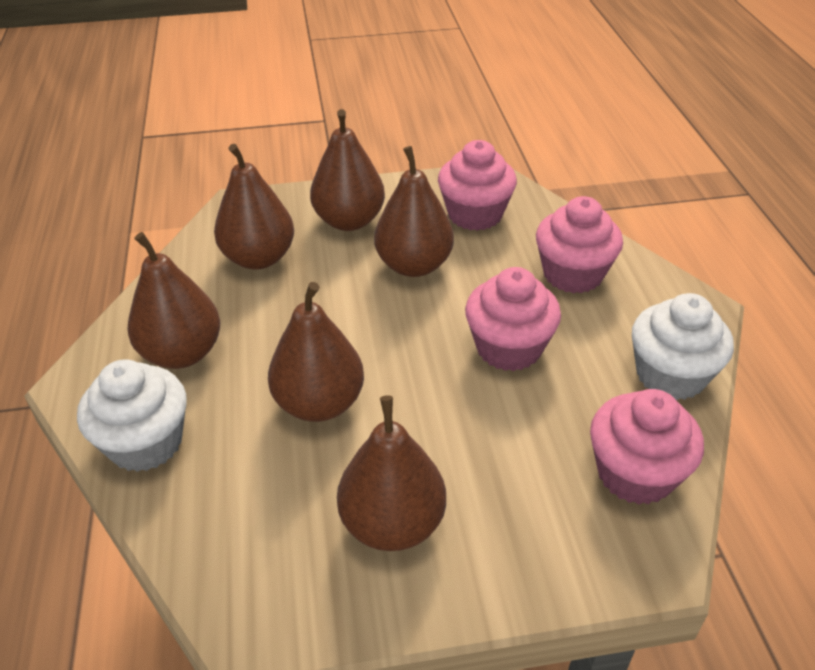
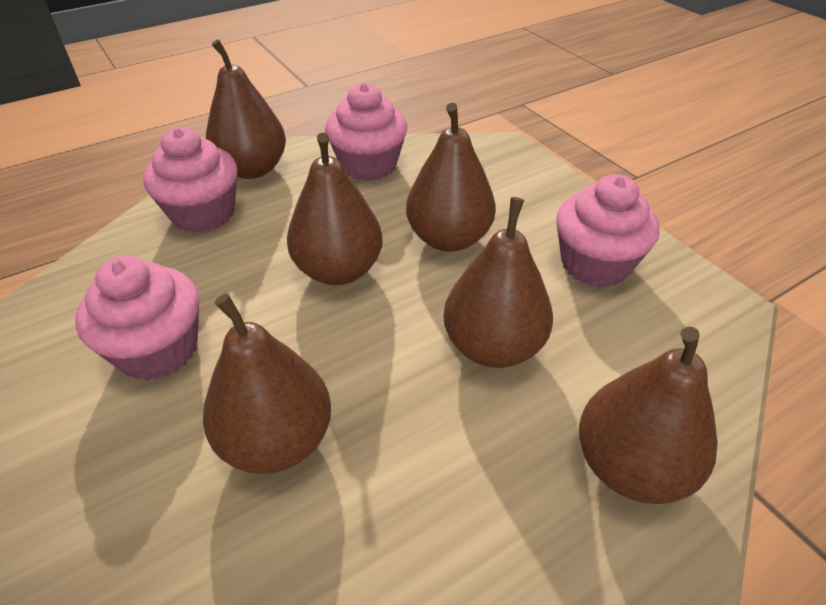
white cupcake: [77,360,187,472] [632,293,734,400] = 2 -> none = 0

